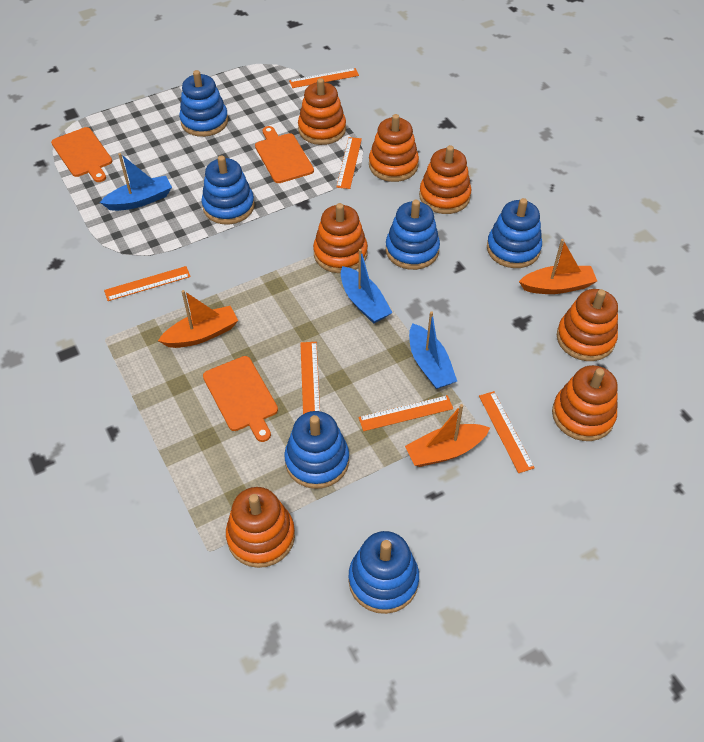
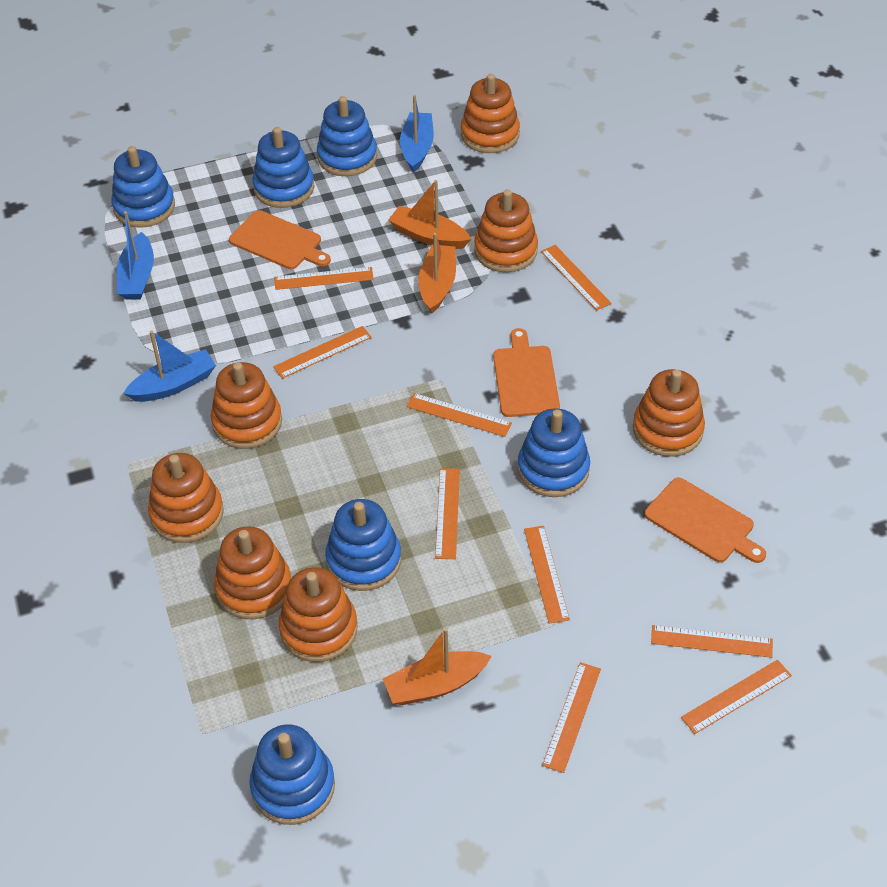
orange ruler: [104,266,191,301] [289,68,359,88] [300,342,320,414] [336,137,362,189] [359,395,453,431] [479,391,535,473] = 6 -> [273,326,372,379] [274,267,374,290] [406,393,512,437] [435,468,460,559] [524,526,570,624] [541,245,611,311] [542,662,601,773] [651,625,773,658] [681,660,792,734] = 9

